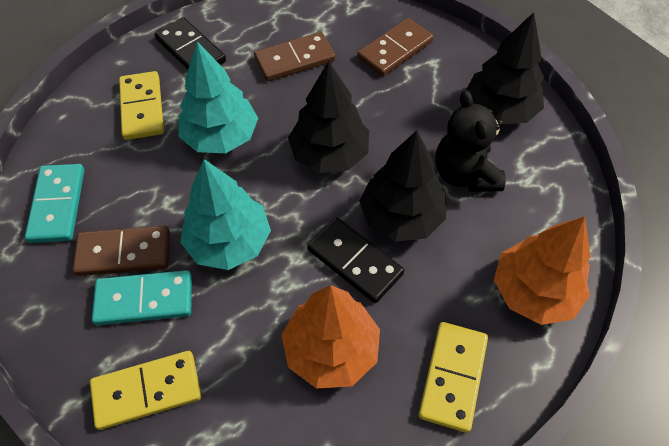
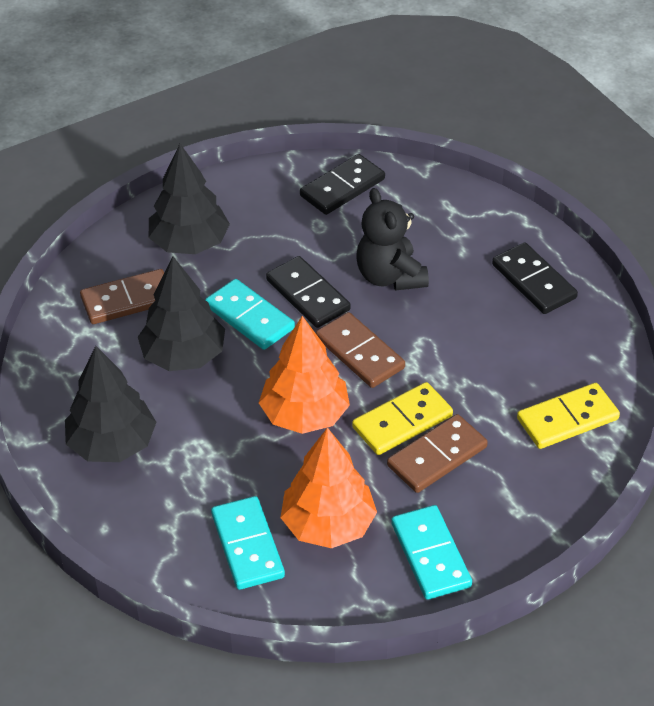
black domino: [155,17,226,70] [307,217,404,303] = 2 -> [266,256,351,328] [300,154,385,215] [492,242,578,314] = 3
turquoise domino: [25,164,84,243] [92,270,192,325] = 2 -> [205,279,295,350] [211,496,285,590] [391,505,472,600] = 3
turquoise tree: [178,42,258,153] [180,159,271,270] = 2 -> none = 0
yellow domino: [90,351,201,430] [119,71,164,140] [418,322,488,433] = 3 -> [352,382,453,455] [517,383,620,449] = 2

